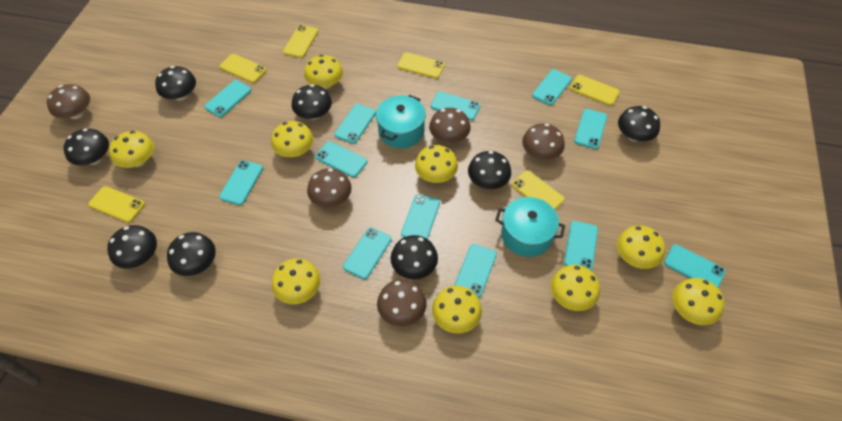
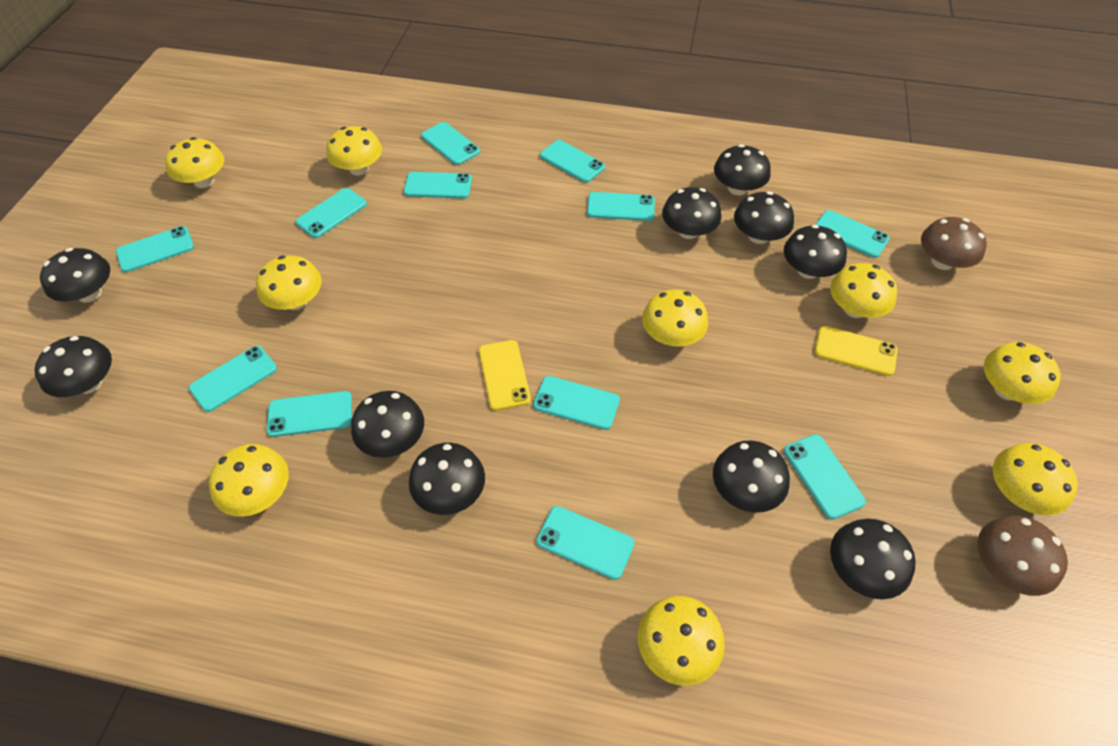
black mushroom: [63,128,109,165] [107,225,157,269] [155,66,196,101] [167,232,216,276] [291,84,332,120] [391,235,438,279] [468,151,511,189] [618,106,660,142] = 8 -> [34,336,112,397] [40,248,110,302] [351,391,424,458] [409,443,485,515] [662,187,721,239] [713,440,790,513] [714,144,771,195] [734,191,794,244] [784,225,847,279] [830,519,916,599] = 10
brown mushroom: [47,84,90,119] [307,168,352,208] [377,279,427,327] [429,108,471,143] [522,123,565,160] = 5 -> [921,217,987,270] [978,516,1068,596] = 2
turquoise pot: [376,95,426,148] [495,197,565,257] = 2 -> none = 0
yellow phone: [88,186,145,222] [220,54,267,83] [283,25,318,58] [397,52,445,78] [511,171,565,210] [570,75,620,106] = 6 -> [479,340,531,411] [815,326,898,376] = 2

